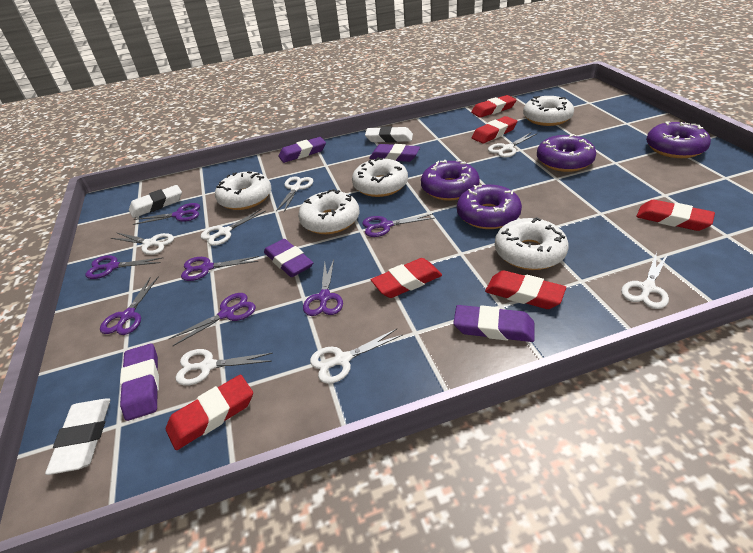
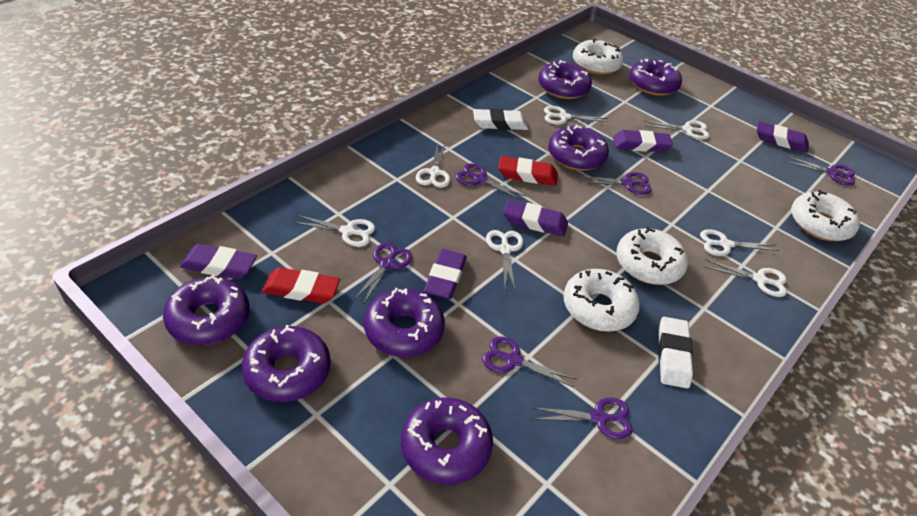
purple donut: [421,160,480,201] [457,185,522,229] [537,134,596,172] [646,121,711,158] = 4 -> [163,275,250,345] [242,325,331,402] [364,288,445,357] [401,397,493,485] [538,60,592,99] [548,125,609,171] [629,59,682,96] = 7
purple scissors: [86,255,163,279] [100,276,159,335] [133,203,200,225] [169,293,256,346] [181,256,259,281] [303,259,343,316] [362,214,434,237] = 7 -> [353,243,412,305] [455,163,527,201] [482,337,576,387] [532,397,633,439] [579,172,652,195] [785,156,855,186] = 6
red eraser: [166,375,253,450] [371,258,442,298] [471,95,516,118] [472,116,518,144] [485,270,566,309] [636,200,715,231] = 6 -> [262,267,340,303] [498,156,558,186] = 2
white donut: [215,171,271,210] [298,189,359,234] [352,157,408,197] [495,217,569,270] [523,96,574,126] = 5 -> [563,269,640,332] [573,39,624,75] [616,227,688,285] [791,190,860,241] = 4
white eraser: [45,398,111,475] [129,185,182,218] [365,126,413,143] = 3 -> [473,108,528,130] [658,317,693,388] = 2

